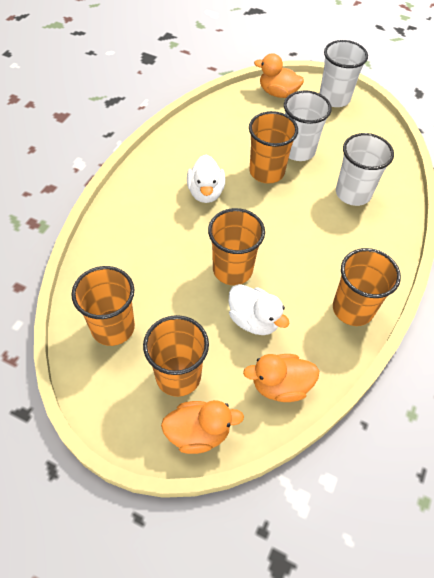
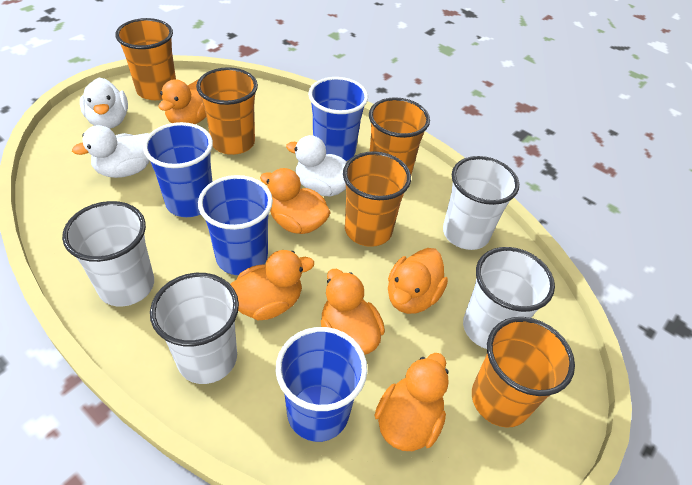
blue cup: none = 0 -> [143,122,213,217] [198,175,273,275] [276,327,368,442] [308,77,368,161] = 4
orange duck: [161,400,244,454] [243,354,319,402] [254,53,304,98] = 3 -> [159,79,206,124] [230,250,314,320] [260,168,331,234] [321,269,385,355] [375,353,449,451] [388,248,448,314] = 6
white cup: [284,90,332,161] [319,40,368,107] [336,133,394,206] = 3 -> [62,201,154,307] [150,273,239,384] [443,156,519,250] [463,247,555,349] = 4
white duck: [187,155,225,203] [228,284,289,335] = 2 -> [72,125,150,178] [80,78,128,129] [286,135,347,197] = 3

